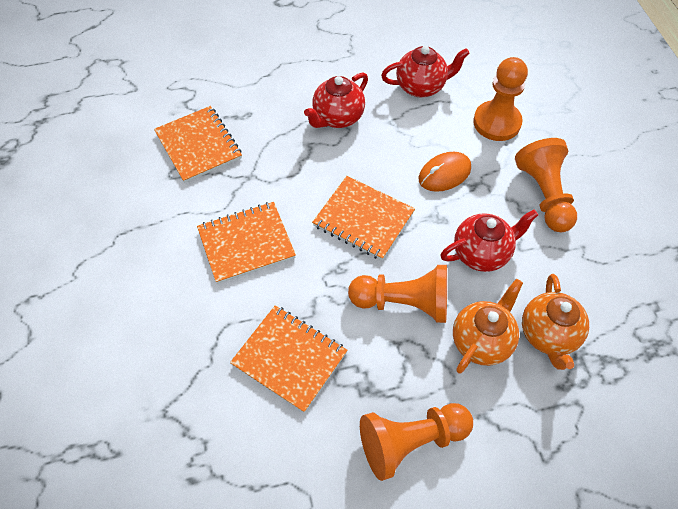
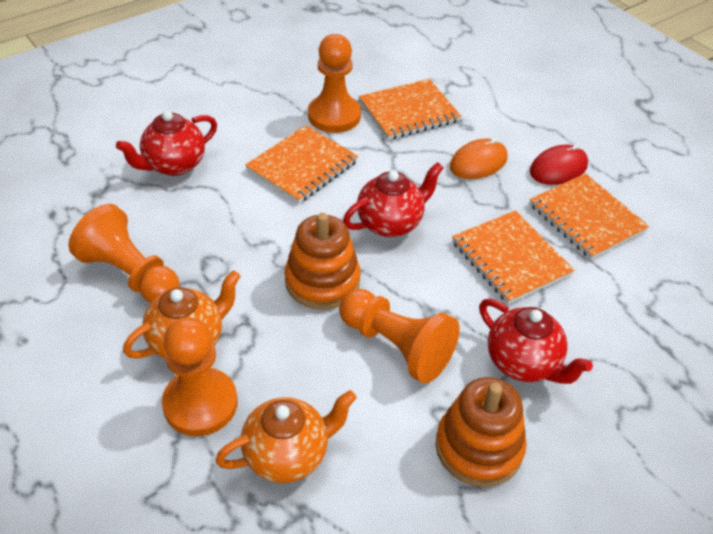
orange stacking toy: none = 0 -> [285,213,360,310] [436,377,527,487] = 2
red mouse: none = 0 -> [530,144,588,185] = 1

